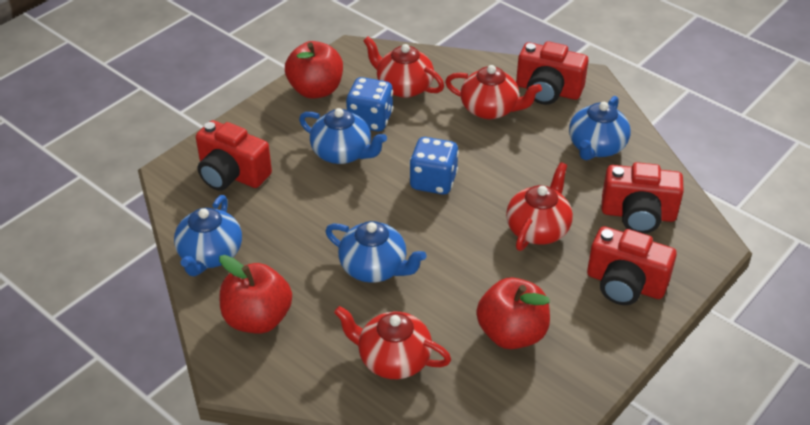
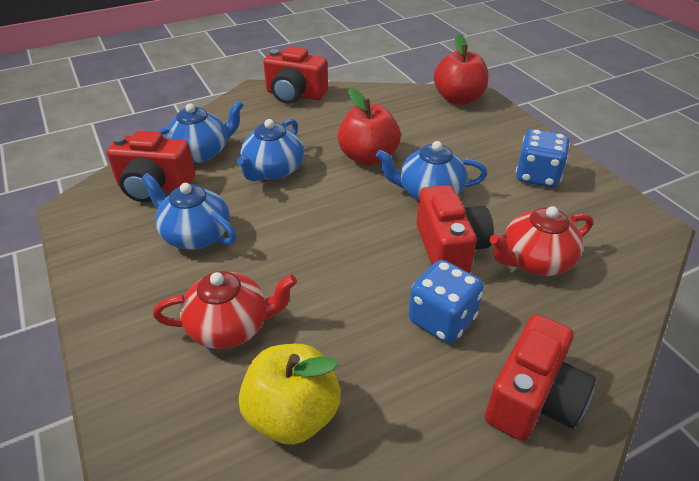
red apple: [219,255,292,334] [285,41,343,99] [476,277,550,349] = 3 -> [338,88,401,166] [434,34,488,105] = 2
red teapot: [334,306,451,379] [363,37,444,98] [445,65,542,119] [506,162,573,251] = 4 -> [153,271,297,349] [490,206,593,276] = 2
yellow apple: none = 0 -> [239,344,341,445] = 1

